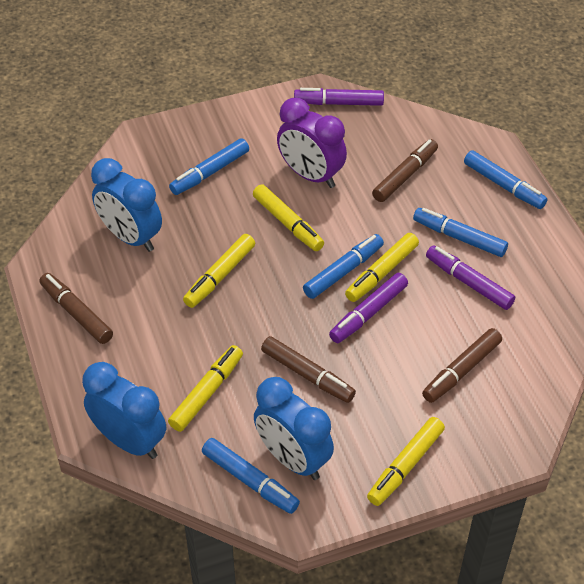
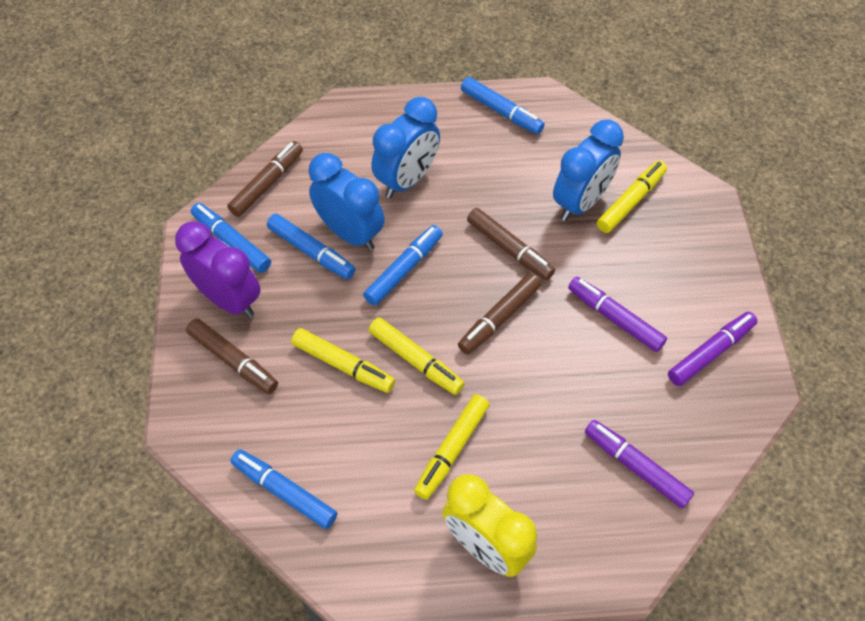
yellow clock: none = 0 -> [442,474,537,577] = 1
yellow marker: [168,345,243,432] [183,234,255,308] [253,184,324,251] [345,233,419,302] [367,417,445,506] = 5 -> [291,328,395,393] [369,317,465,395] [414,394,490,500] [597,161,667,233] = 4

